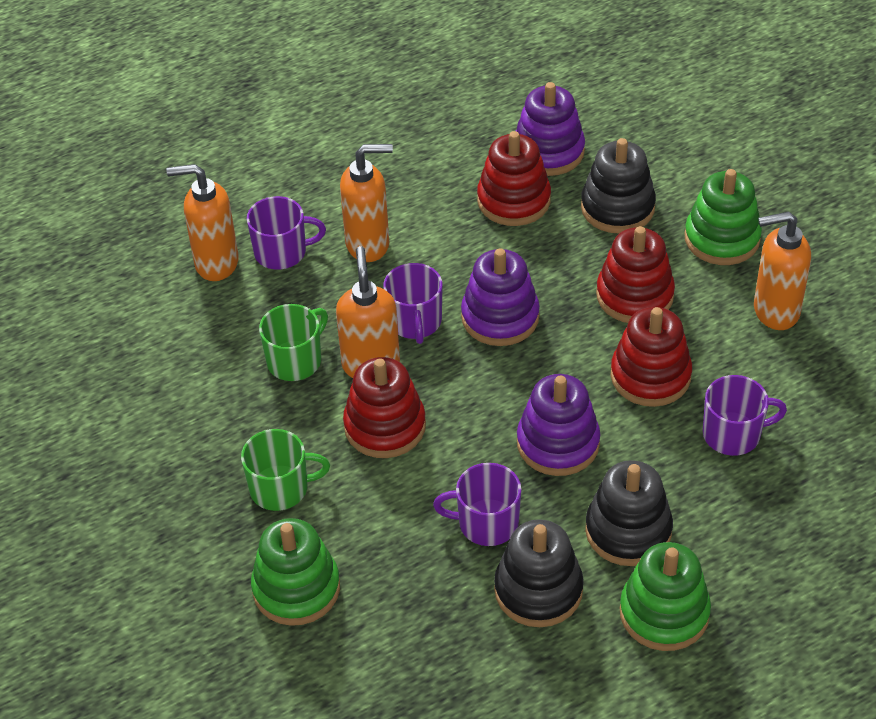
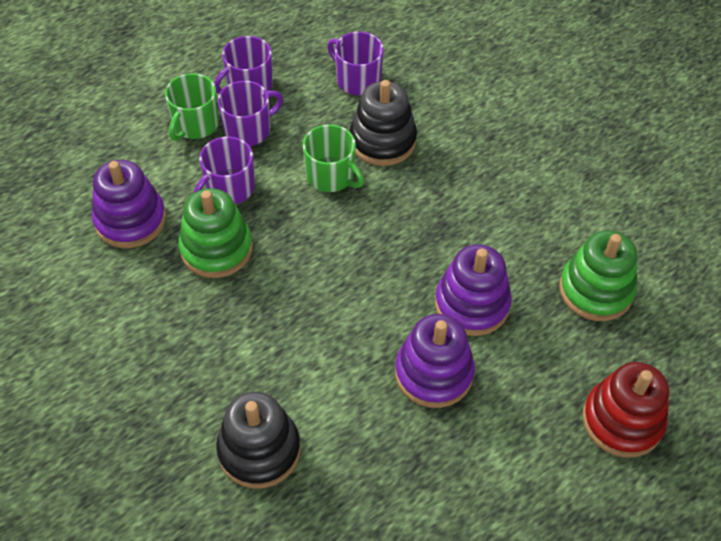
black stacking toy: [494,519,584,627] [581,138,656,233] [585,460,673,566] = 3 -> [216,391,300,489] [350,80,417,166] = 2
green stacking toy: [251,518,340,626] [620,542,711,651] [684,169,762,265] = 3 -> [178,188,253,278] [559,230,637,321] = 2
orange soap dispenser: [166,164,239,281] [336,246,400,378] [340,144,393,262] [754,212,811,330] = 4 -> none = 0
red stacking toy: [343,357,426,458] [477,131,551,226] [596,226,675,323] [611,307,692,407] = 4 -> [582,362,669,458] = 1

